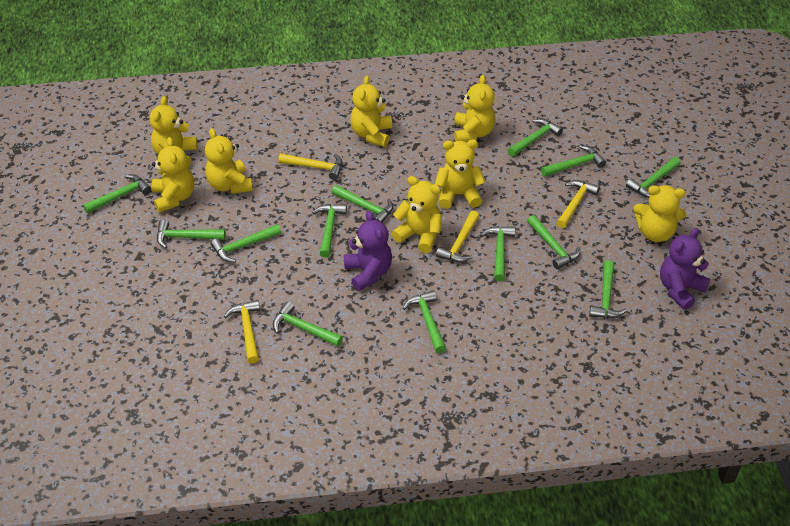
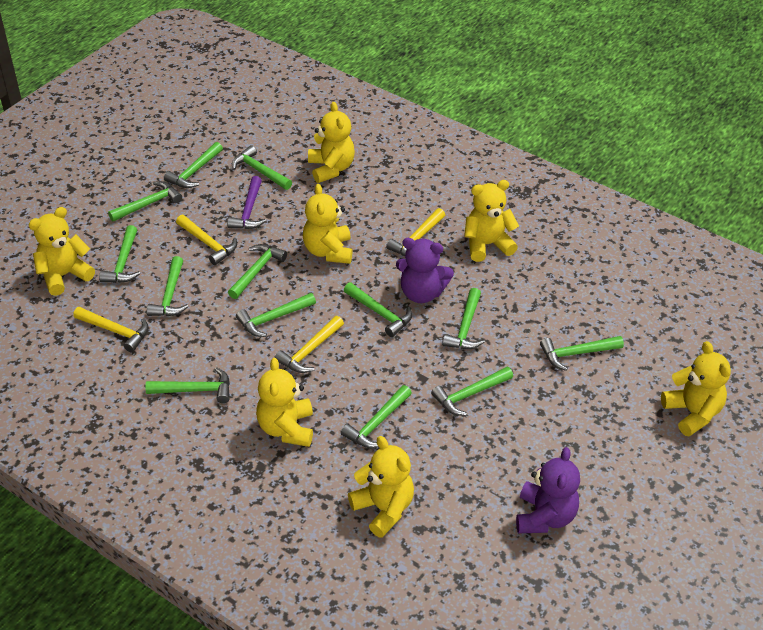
purple hammer: none = 0 -> [227,176,266,229] = 1
yellow teddy bear: [149,96,197,168] [152,137,194,213] [205,128,253,194] [350,76,392,147] [392,176,442,253] [435,139,485,209] [454,75,496,142] [633,185,686,242] = 8 -> [28,207,95,296] [256,358,313,447] [303,184,353,264] [308,102,355,183] [348,436,414,538] [464,180,519,262] [661,341,731,436] = 7

